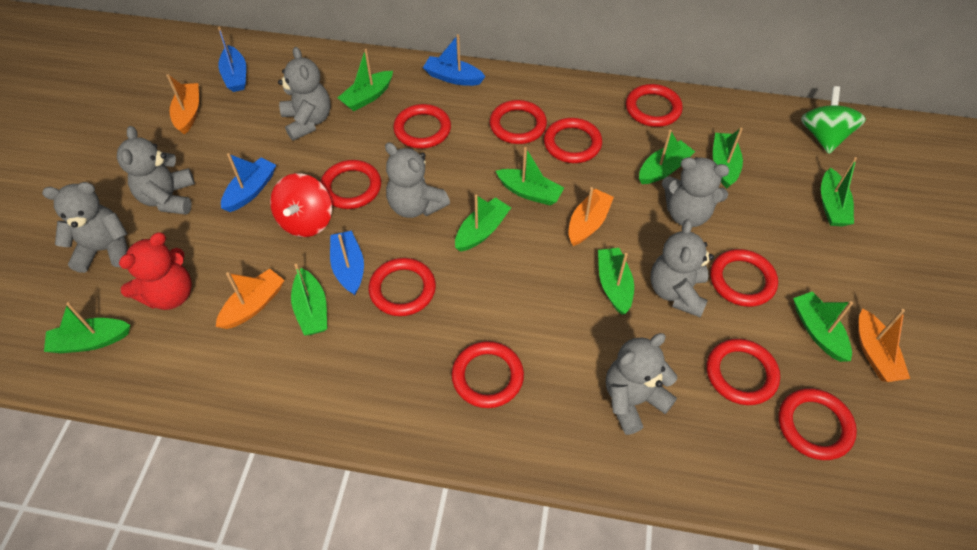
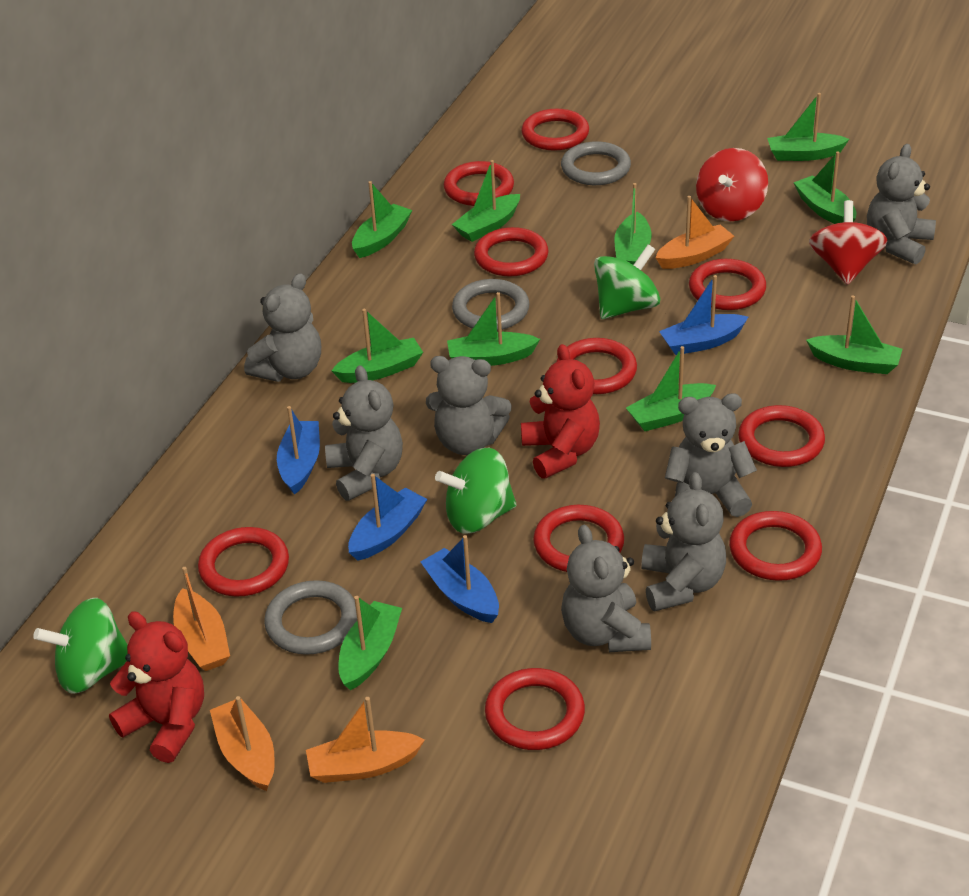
green spinning top: [801,86,866,154] = 1 -> [33,598,128,694] [435,448,517,533] [594,244,660,319] = 3
grey ring: none = 0 -> [264,580,357,655] [452,279,529,331] [561,141,631,185] = 3
red spinning top: [270,173,332,237] = 1 -> [696,148,768,222] [809,200,888,285] = 2
red teddy bear: [119,232,192,310] = 1 -> [109,611,204,763] [521,344,600,479] = 2

